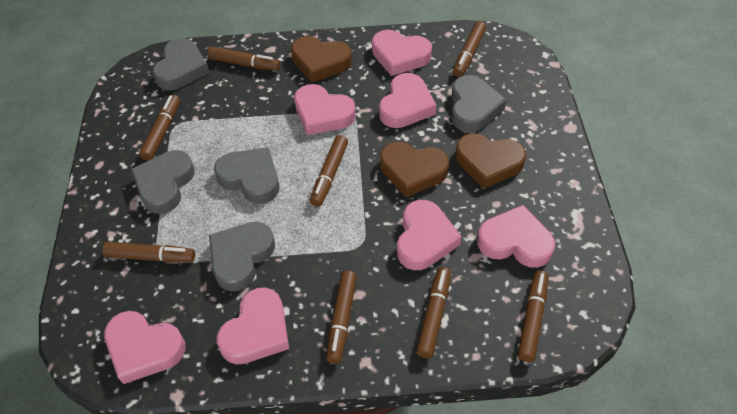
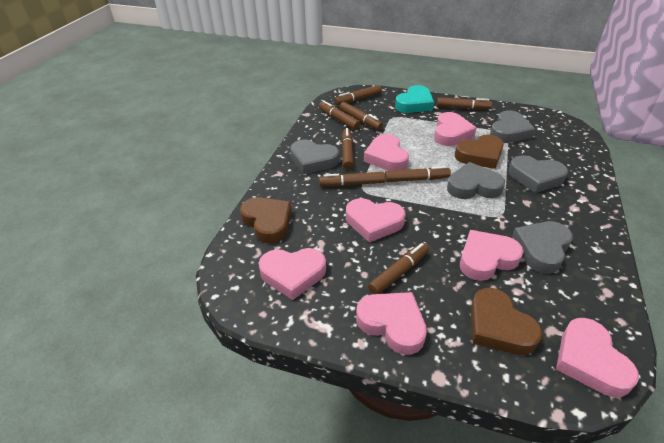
turquoise heart: none = 0 -> [395,85,434,113] = 1

